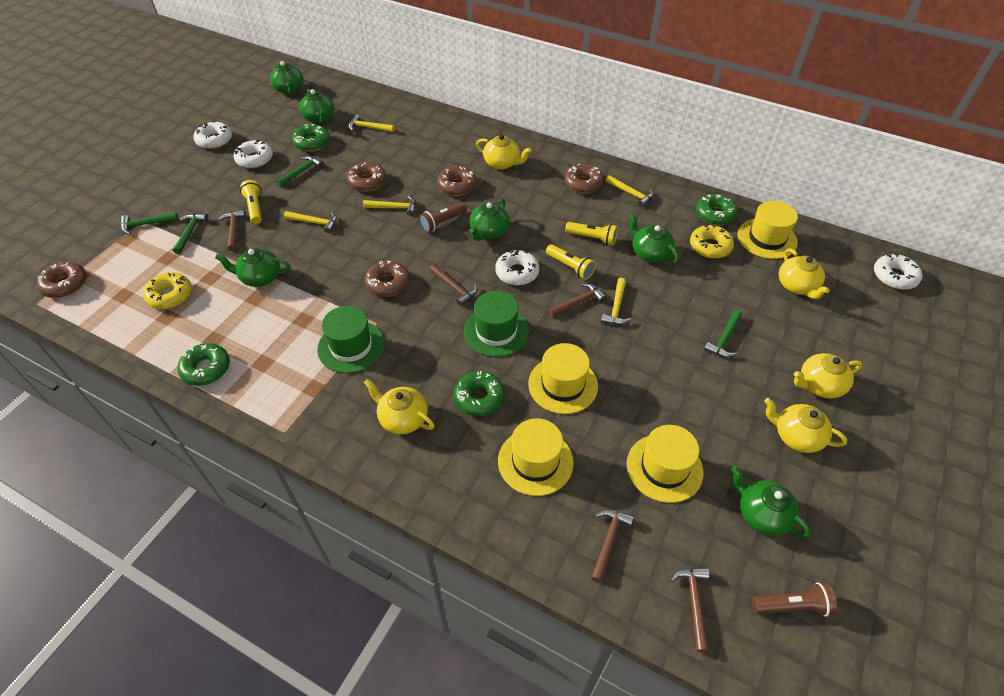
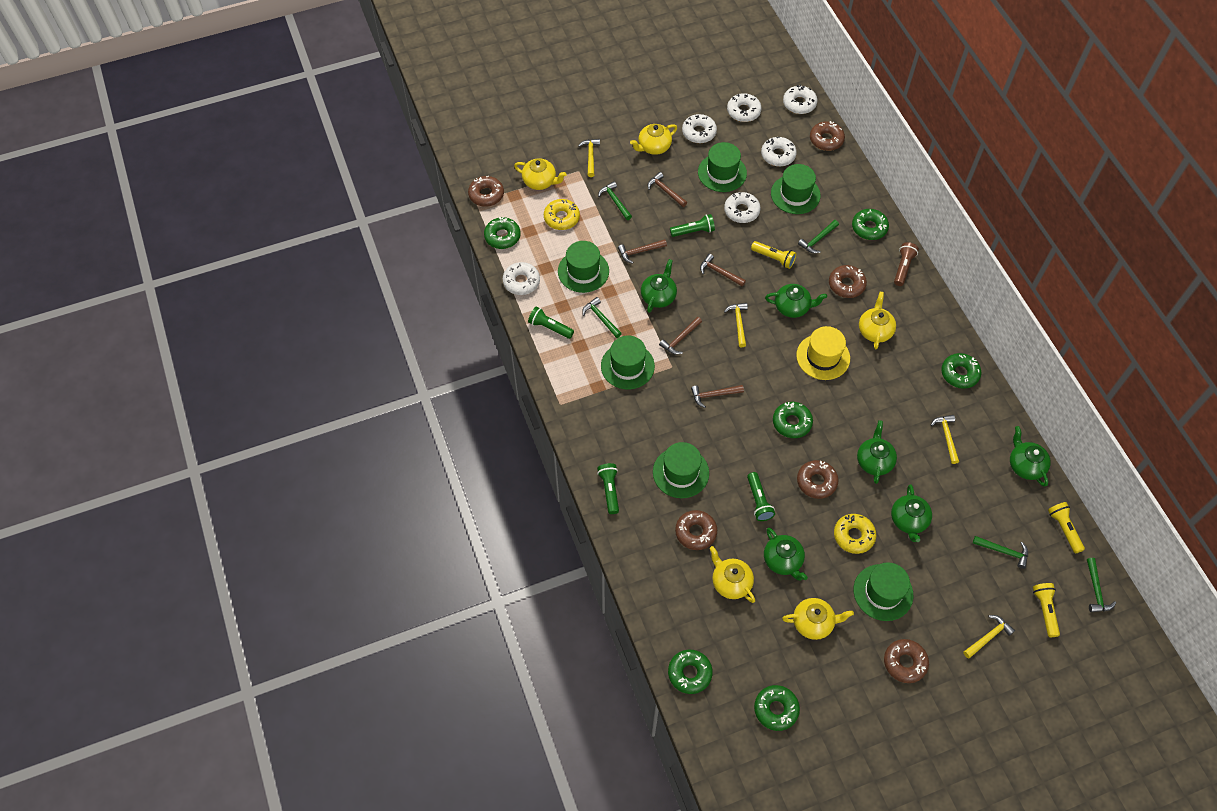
brown donut: [37,262,87,298] [347,162,386,192] [364,261,410,297] [437,166,477,196] [564,164,604,194] = 5 -> [468,176,504,207] [675,510,717,550] [797,460,838,499] [810,121,845,151] [829,265,867,298] [884,639,929,683] = 6
brown flashlight: [419,202,467,233] [752,583,837,617] = 2 -> [894,242,919,286] = 1
green donut: [177,343,230,386] [292,124,330,152] [454,371,505,417] [696,194,738,225] = 4 -> [484,217,521,249] [668,650,713,694] [754,685,800,731] [773,402,813,438] [852,209,889,240] [941,353,981,389] = 6
green flashlight: none = 0 -> [528,307,574,339] [597,463,619,514] [670,214,715,237] [747,472,775,521] = 4
green hammer: [121,212,178,234] [173,213,208,254] [276,156,324,187] [704,310,742,357] = 4 -> [582,297,622,338] [598,181,632,220] [798,220,839,253] [973,536,1028,569] [1087,558,1116,612] = 5
green hat: [317,306,385,373] [464,291,529,357] = 2 -> [558,241,609,293] [601,336,655,389] [653,442,709,498] [698,142,747,192] [771,164,821,214] [854,562,913,621] = 6
white donut: [193,121,232,149] [234,140,273,168] [495,249,540,285] [874,254,922,290] = 4 -> [503,262,540,295] [682,114,717,143] [724,192,761,223] [727,93,762,122] [761,137,797,167] [783,85,818,114] = 6
yellow hammer: [284,211,337,233] [348,114,395,132] [363,196,416,216] [601,278,632,325] [605,175,653,207] = 5 -> [578,139,600,177] [724,303,748,347] [931,415,959,464] [963,615,1015,659] = 4
yellow hat: [498,418,574,496] [528,343,598,414] [627,425,703,503] [738,201,798,259] = 4 -> [796,326,850,380] = 1

